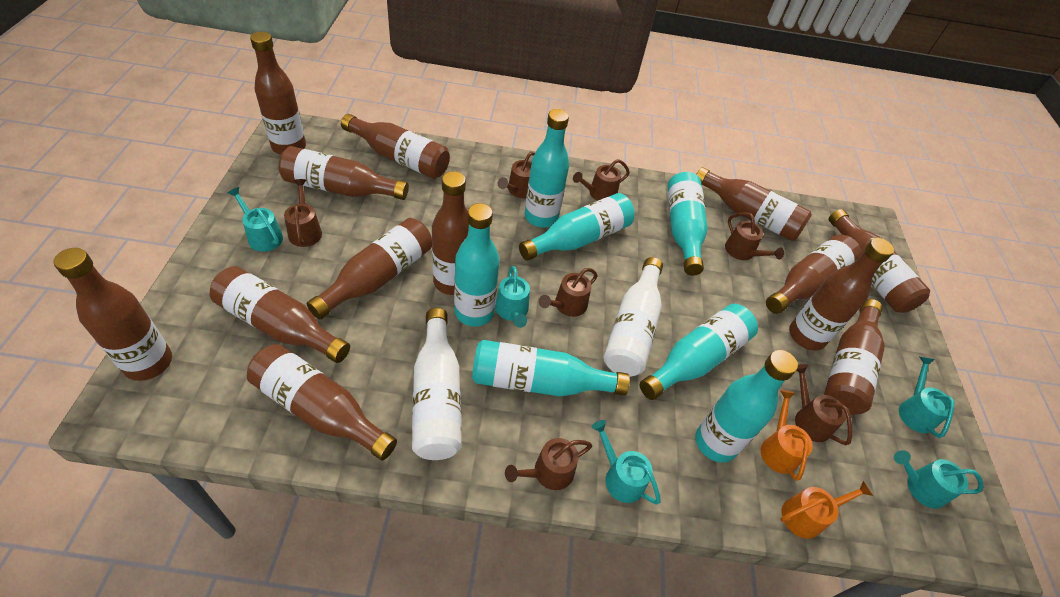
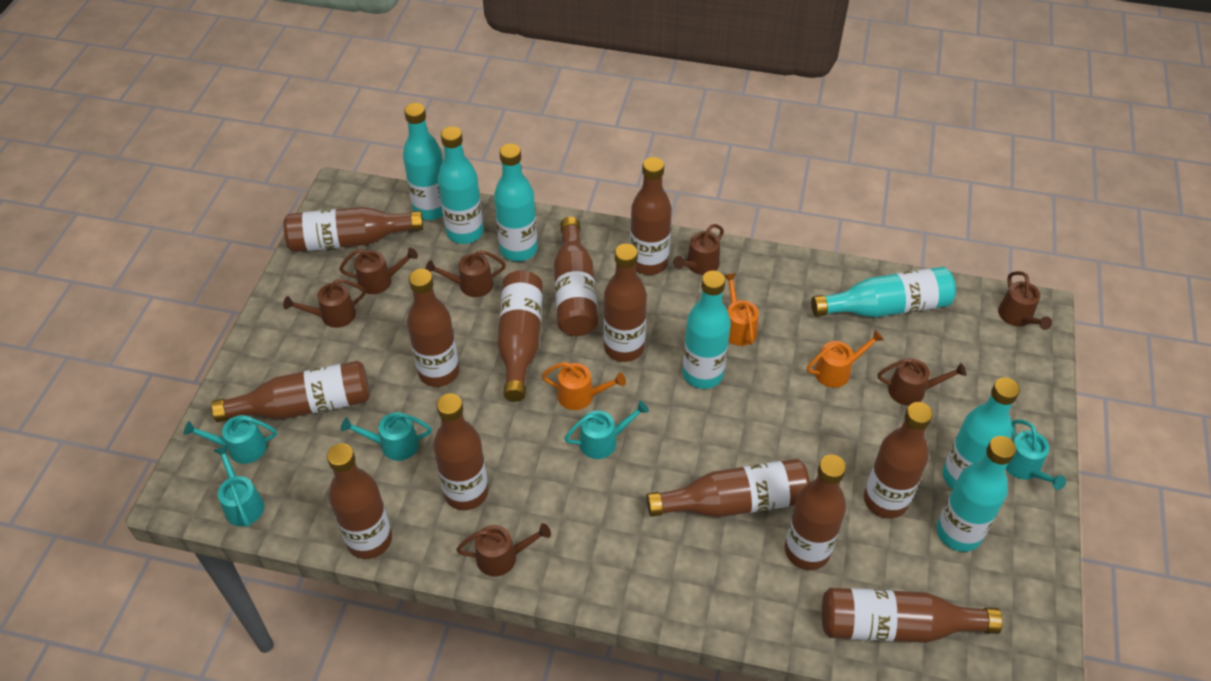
orange watering can: [761,390,813,481] [780,481,873,539] = 2 -> [542,362,626,410] [724,273,759,346] [806,330,884,388] = 3
white bottle: [412,308,461,460] [604,257,663,377] = 2 -> none = 0

